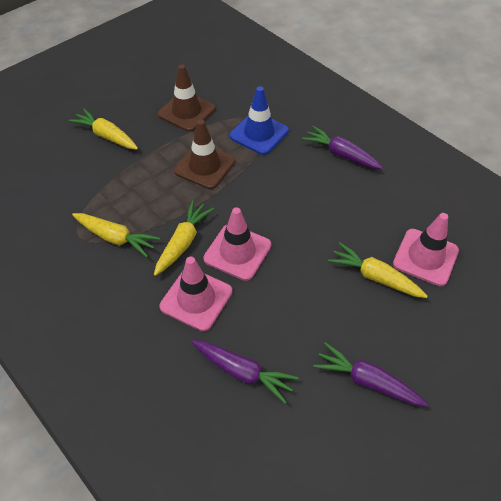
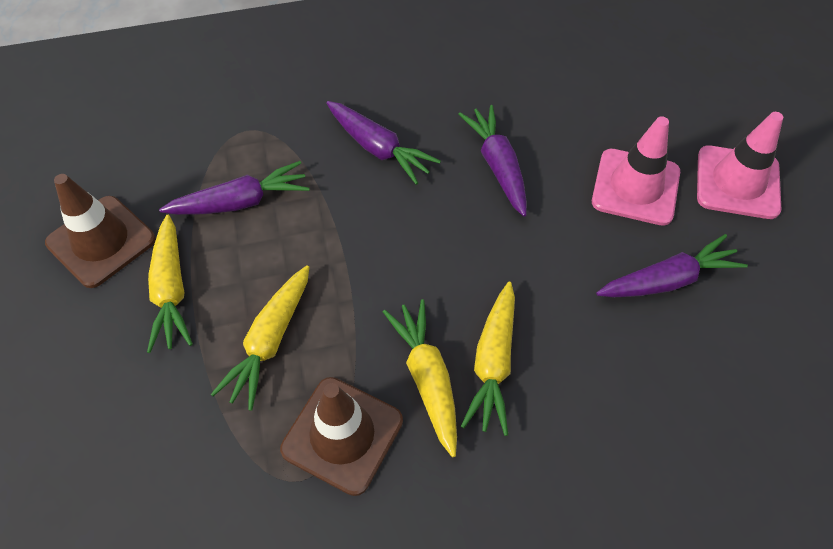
blue traffic cone: [230,86,289,155] = 1 -> none = 0
pink traffic cone: [159,256,232,331] [203,207,271,281] [393,213,459,286] = 3 -> [592,116,680,226] [697,112,783,219] = 2
purple carrot: [192,340,298,404] [302,126,383,169] [313,342,428,407] = 3 -> [159,161,310,215] [326,101,441,185] [459,105,527,216] [596,234,748,297] = 4

